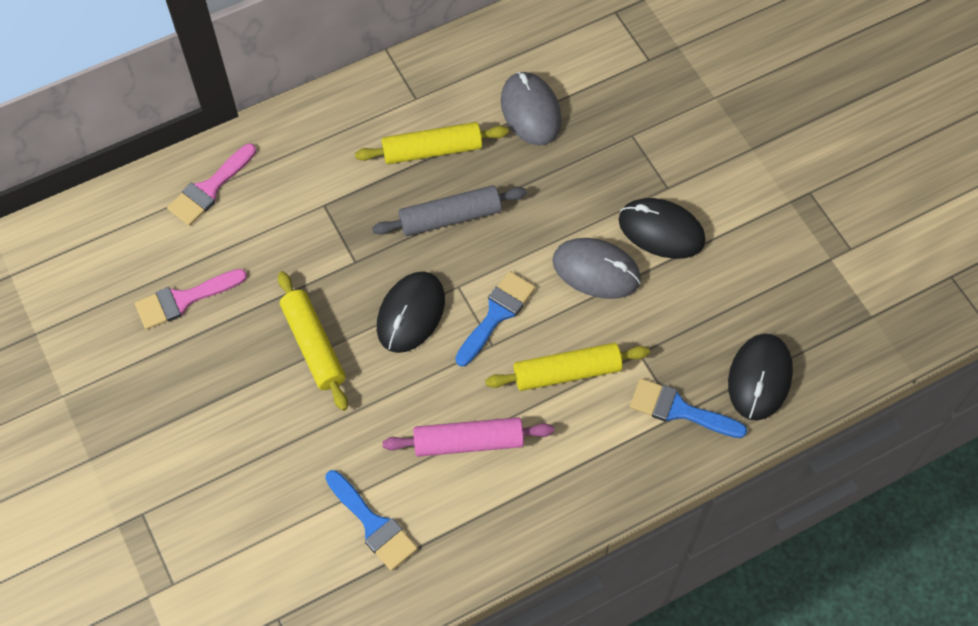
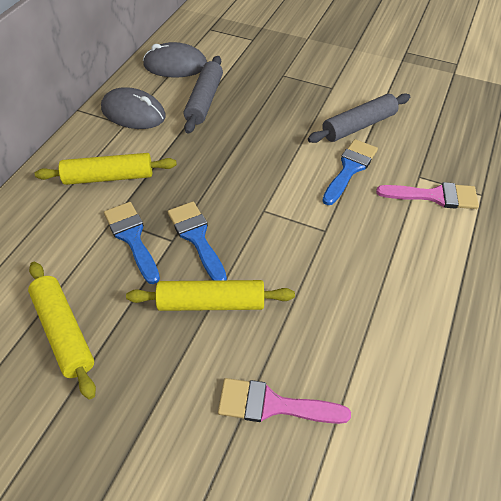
black mouse: [377,271,445,353] [619,198,705,259] [728,333,793,421] = 3 -> none = 0
grey rolling pin: [372,185,527,236] = 1 -> [184,56,223,134] [308,93,410,143] = 2
pink rolling pin: [383,417,554,457] = 1 -> none = 0

